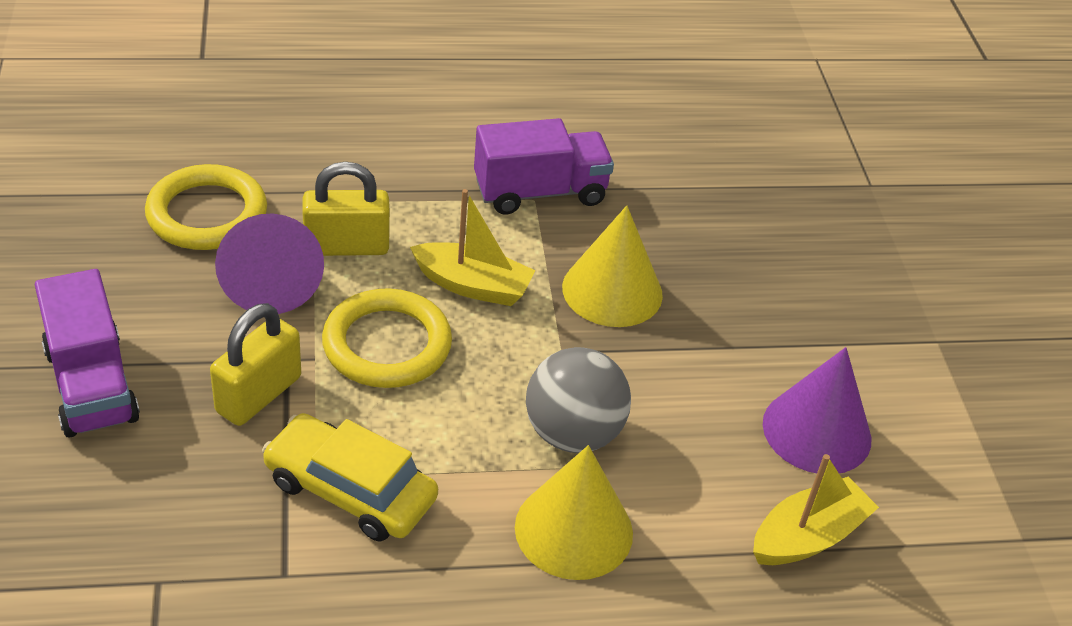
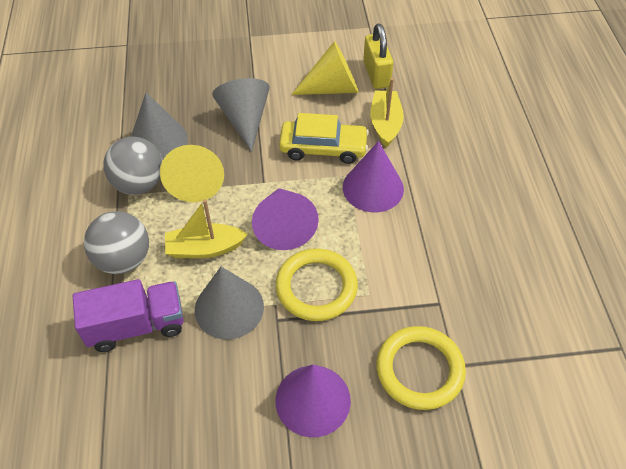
grey ball: [526,347,631,453] = 1 -> [84,211,149,274] [103,137,162,195] = 2
grey cone: none = 0 -> [131,93,188,161] [195,267,264,340] [212,78,270,152] = 3
purple cone: [215,213,324,314] [763,347,871,473] = 2 -> [252,188,319,250] [276,365,351,437] [343,141,404,212] = 3
purple truck: [35,269,140,438] [474,118,614,215] = 2 -> [73,279,184,352] = 1
yellow padlock: [210,303,301,426] [302,162,390,256] = 2 -> [363,24,393,89] = 1

